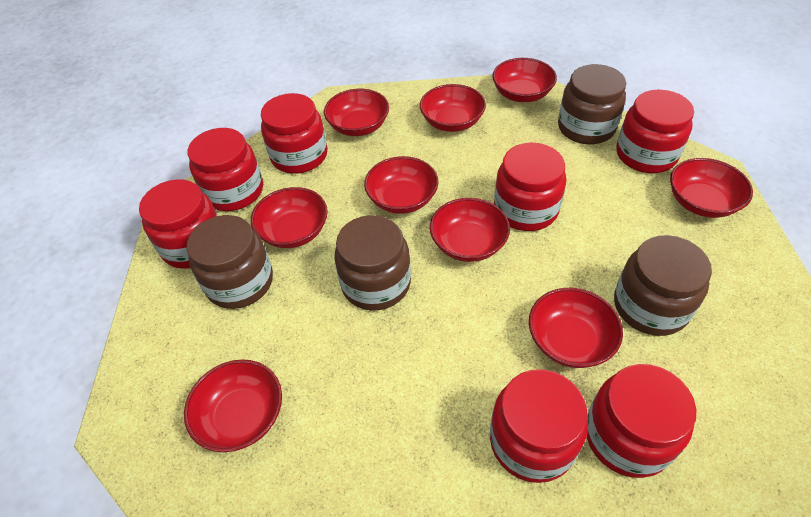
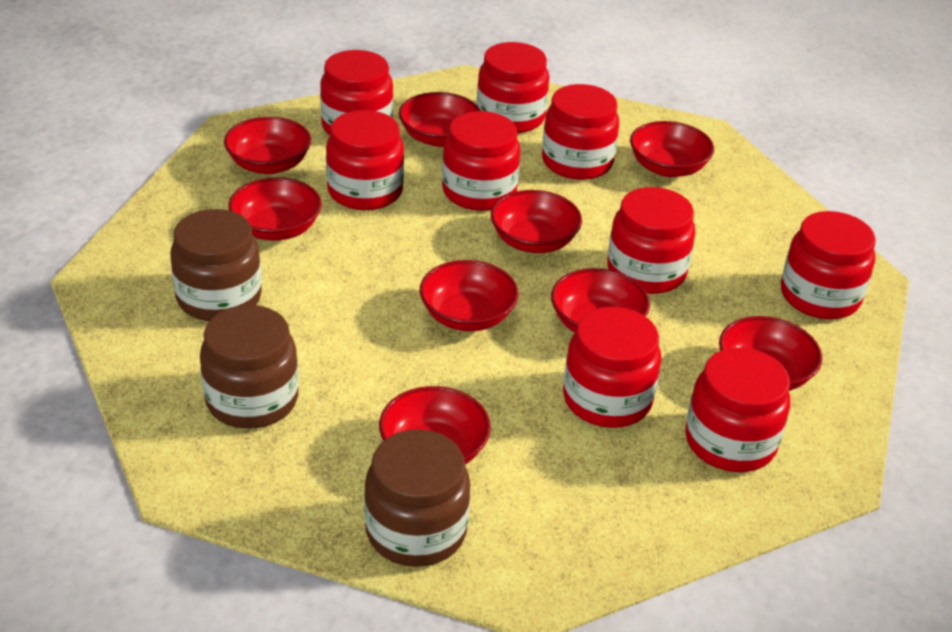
brown jar: [187,215,273,309] [334,215,411,311] [558,64,626,144] [614,235,712,336] = 4 -> [170,209,262,321] [200,305,298,429] [364,429,470,567] = 3
red jar: [139,179,218,269] [188,128,263,211] [261,93,327,174] [490,369,588,483] [494,143,566,231] [587,364,696,478] [616,90,694,173] = 7 -> [320,50,393,135] [326,110,404,210] [442,111,521,211] [477,42,549,133] [542,84,619,180] [563,307,661,428] [607,187,695,294] [685,347,790,472] [781,211,876,319] = 9

